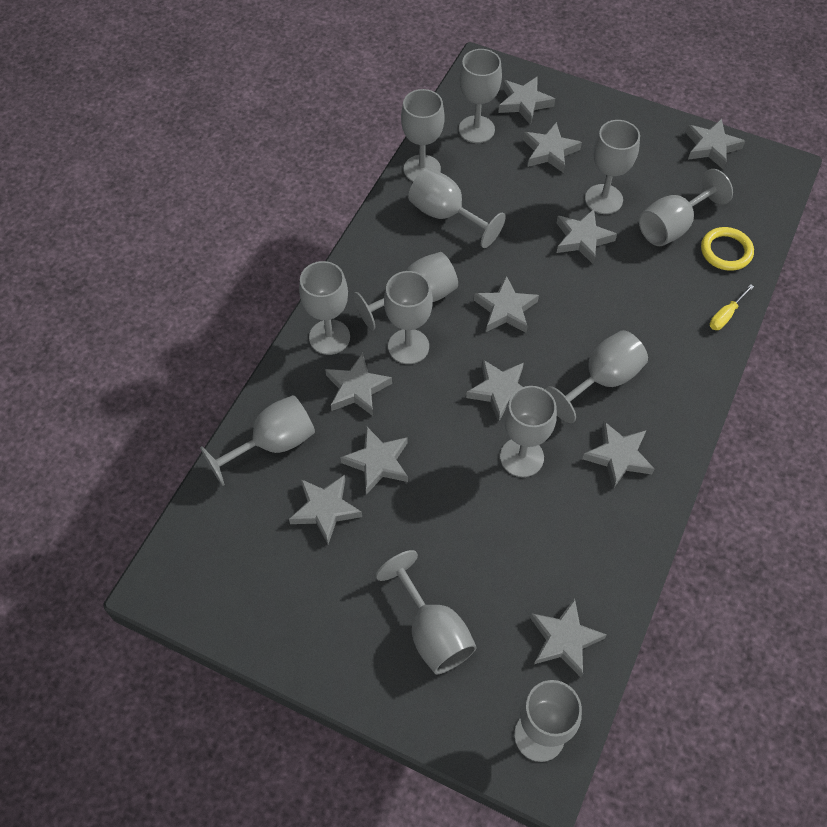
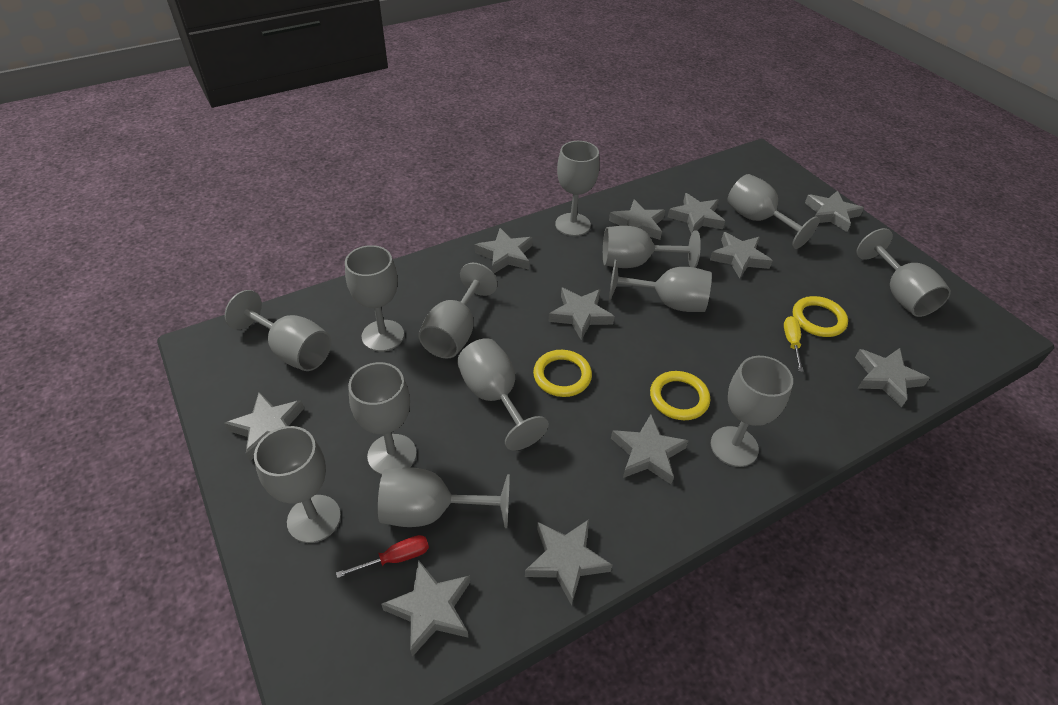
red screwdriver: none = 0 -> [336,535,429,578] = 1
yellow ring: [701,227,754,271] = 1 -> [533,350,592,397] [650,371,710,420] [793,296,848,337] = 3

